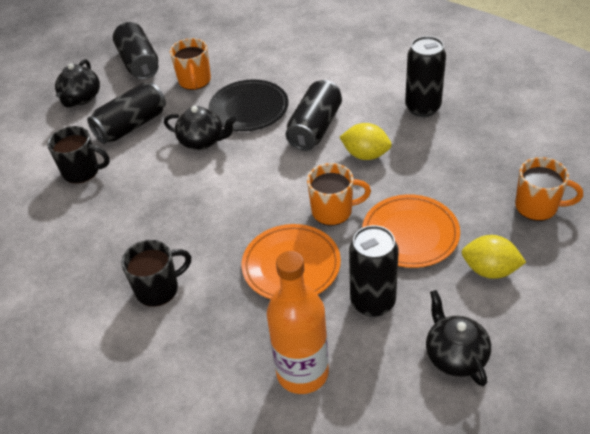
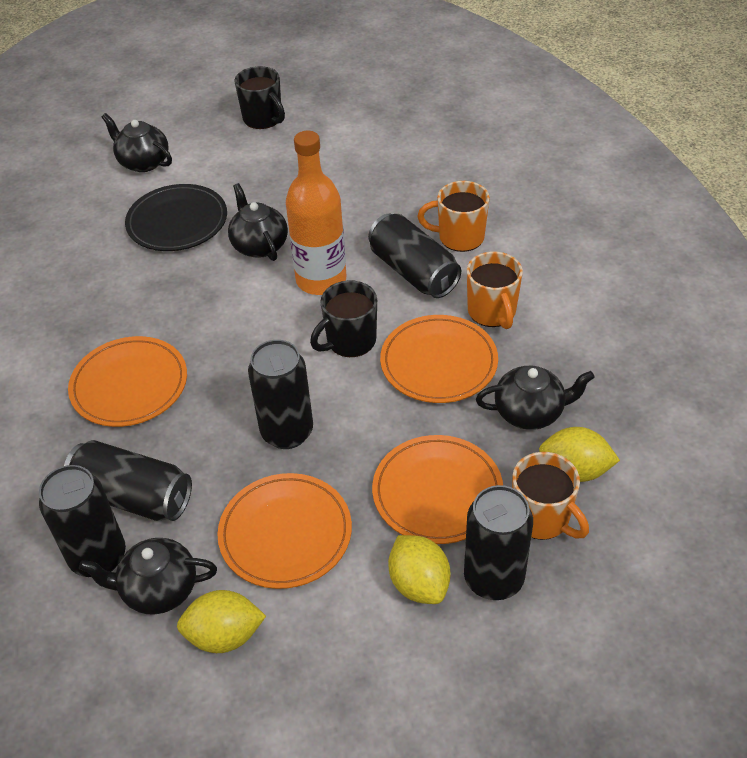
black teapot: [55,59,100,107] [164,106,236,150] [426,290,491,386] = 3 -> [79,538,217,614] [102,113,172,172] [228,183,288,261] [476,366,595,430] = 4
orange plate: [242,224,341,299] [362,194,460,268] = 2 -> [68,336,187,427] [217,473,352,589] [372,435,503,544] [380,315,498,403] = 4
yellow lemon: [339,123,392,160] [462,235,526,279] = 2 -> [177,590,266,653] [388,535,451,604] [539,427,620,482] = 3

